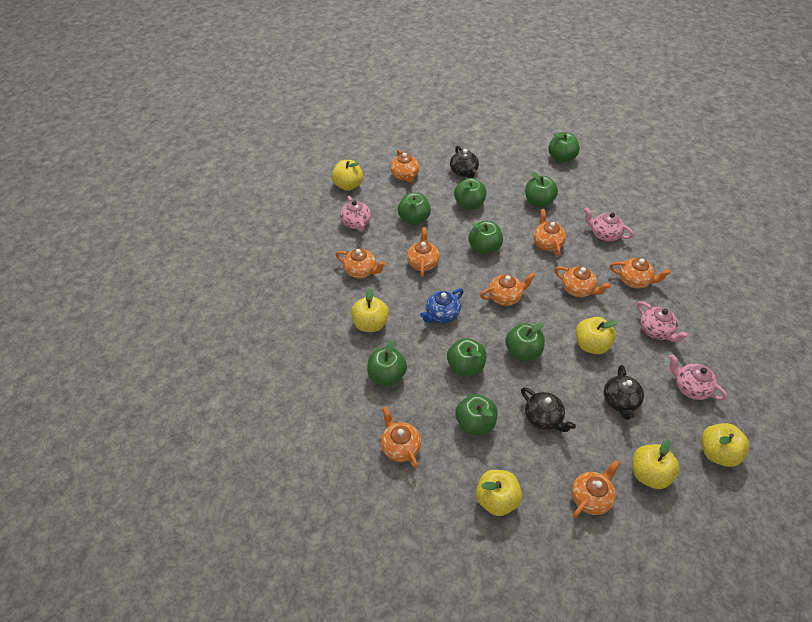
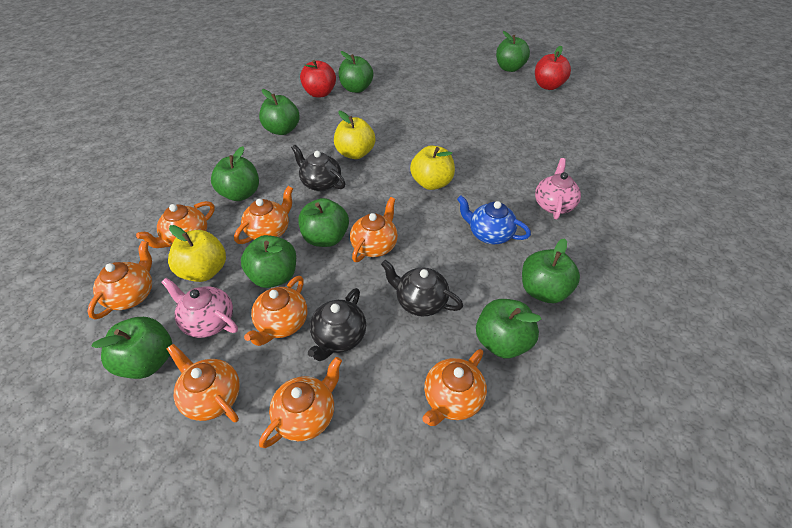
orange teapot: [336,248,386,279] [381,407,421,469] [390,149,419,183] [407,227,440,277] [480,273,535,306] [534,209,566,256] [554,266,611,297] [572,460,620,518] [610,258,671,289] = 9 -> [87,241,152,319] [136,201,215,248] [167,344,240,422] [234,186,293,244] [244,276,307,346] [259,357,342,448] [350,197,398,262] [422,349,487,426] = 8
pink teapot: [340,196,371,232] [584,207,634,242] [637,301,689,342] [669,354,728,400] = 4 -> [161,278,238,338] [535,158,581,219] = 2
red apple: none = 0 -> [300,60,336,98] [535,46,571,90] = 2
yellow apple: [332,160,363,191] [351,288,389,332] [476,470,522,516] [576,317,618,354] [633,439,680,489] [702,423,749,467] = 6 -> [168,225,226,282] [334,111,376,159] [410,145,455,190] = 3

